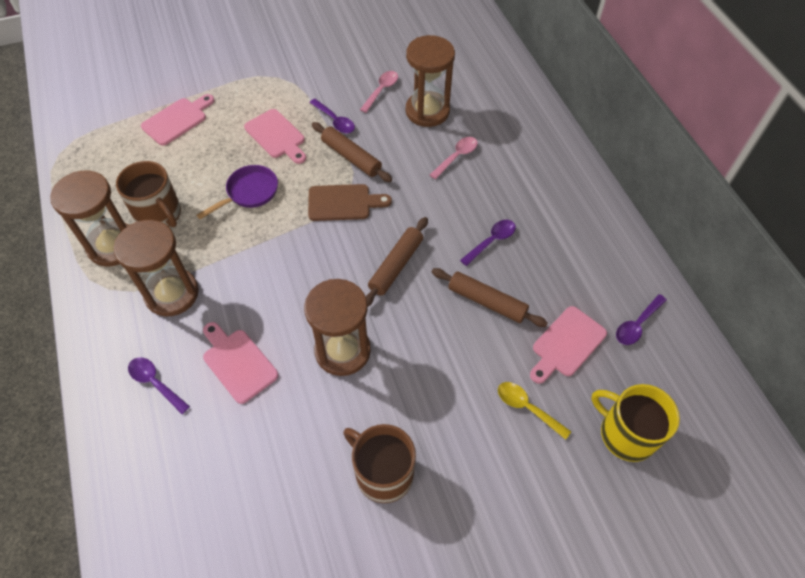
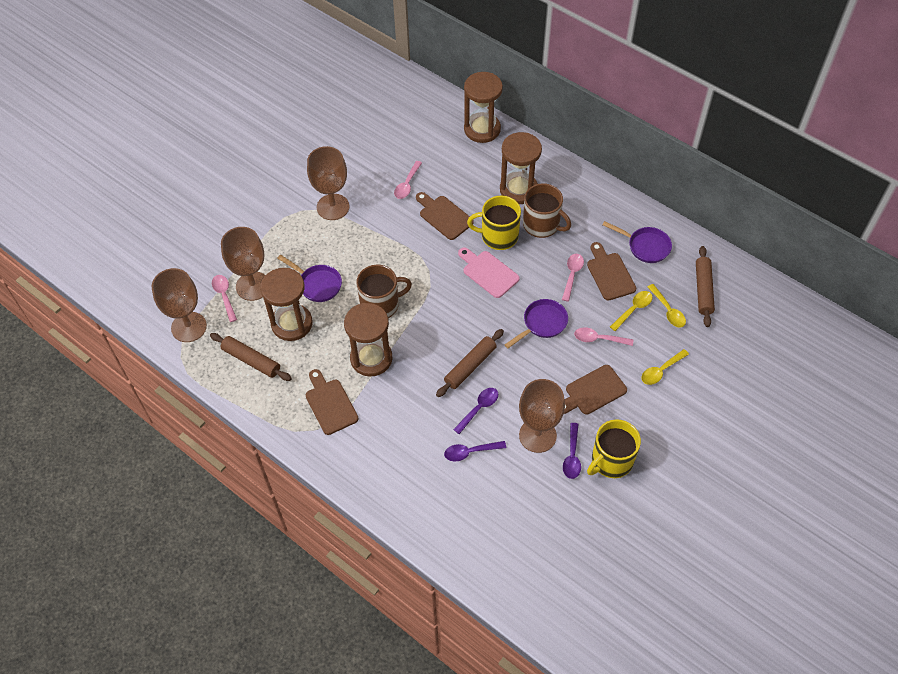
brown cutting board: [308,184,392,221] = 1 -> [306,369,359,435] [416,192,474,240] [564,365,627,415] [587,242,636,300] = 4
brown goblet: none = 0 -> [151,268,207,342] [221,227,265,301] [307,146,349,220] [519,379,565,453] = 4
pink cutting board: [141,94,214,146] [203,322,279,404] [244,109,306,164] [530,306,607,384] = 4 -> [458,248,520,298] = 1
pink spoon: [360,71,398,113] [430,137,478,180] = 2 -> [212,275,237,322] [394,161,422,199] [562,254,584,302] [574,327,633,346] = 4
purple pan: [197,165,278,219] = 1 -> [277,255,342,302] [505,299,568,348] [603,221,672,263] = 3
purple spoon: [128,357,190,414] [309,99,355,134] [460,220,516,266] [616,294,667,345] = 4 -> [444,441,506,461] [453,388,498,434] [563,423,581,479] = 3
yellow mug: [591,384,680,462] = 1 -> [467,196,521,250] [587,420,641,478] = 2
yellow spoon: [498,382,571,440] = 1 -> [610,291,652,331] [641,349,689,385] [648,284,686,327] = 3

